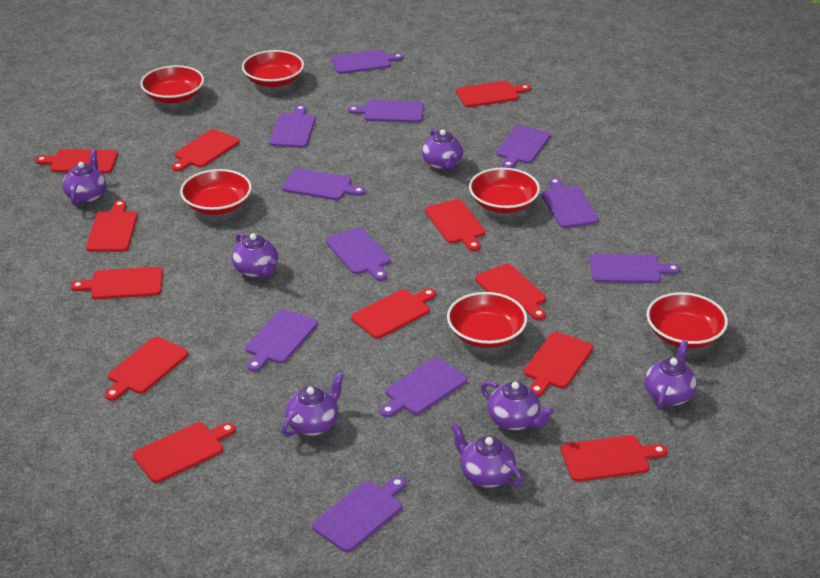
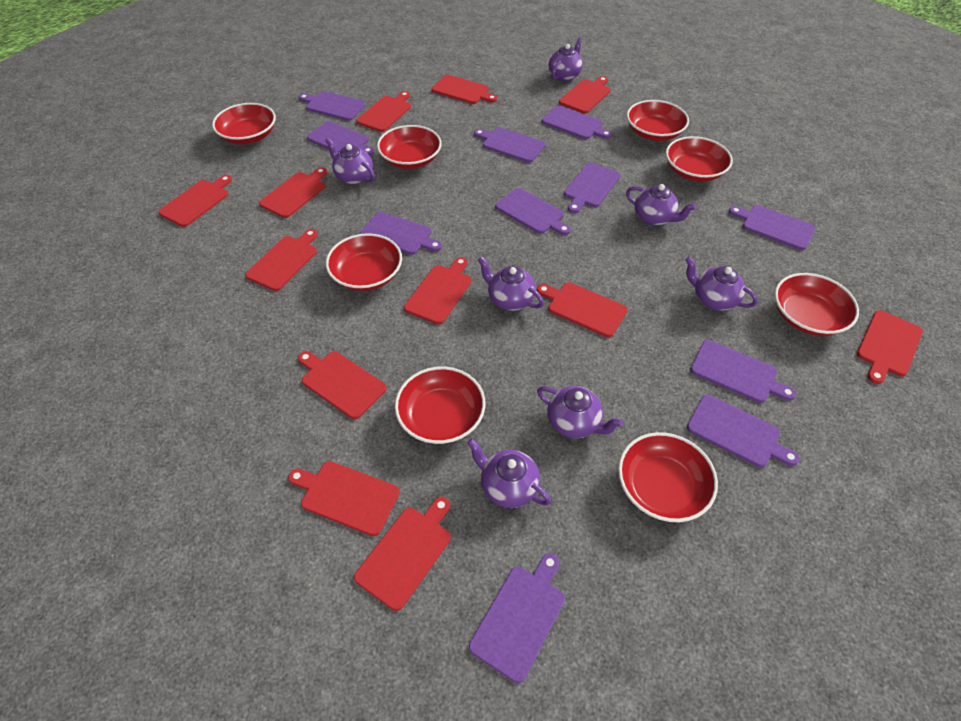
red bowl: [140,65,204,103] [180,169,252,215] [242,50,304,87] [447,292,527,348] [469,167,540,213] [646,292,728,348] = 6 -> [212,103,276,144] [326,233,402,291] [377,125,442,169] [395,367,485,444] [618,432,718,522] [627,100,689,141] [666,136,733,182] [775,273,859,336] = 8

